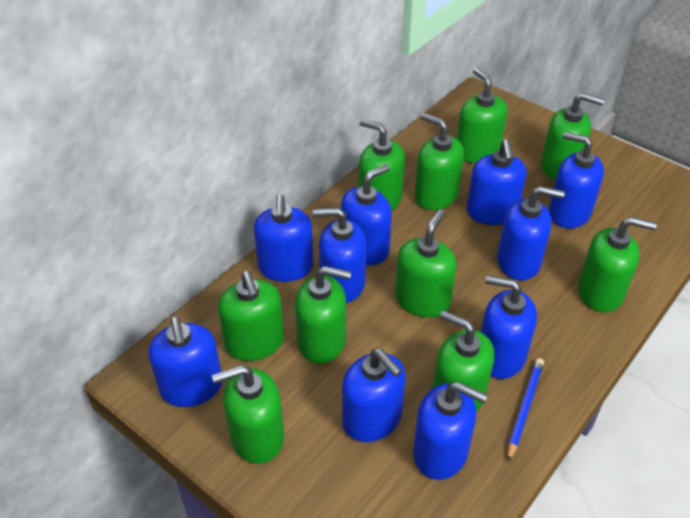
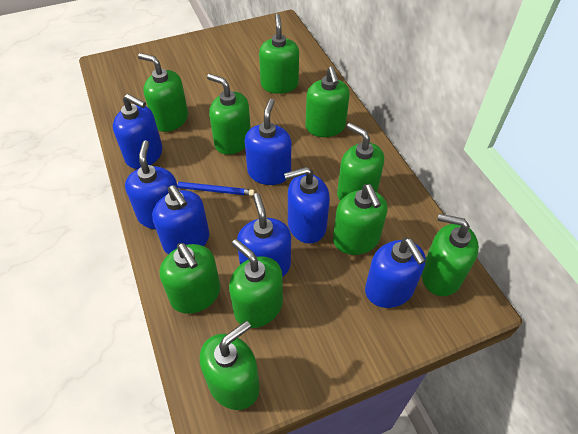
blue soap dispenser: [149,316,222,407] [254,194,314,282] [313,207,366,303] [341,164,392,265] [342,349,406,442] [413,382,488,480] [467,139,527,225] [481,275,537,379] [497,186,565,280] [549,132,604,229] = 10 -> [113,94,162,169] [125,140,179,229] [152,185,209,254] [237,193,291,276] [245,99,291,185] [284,167,330,244] [365,238,426,308] = 7

